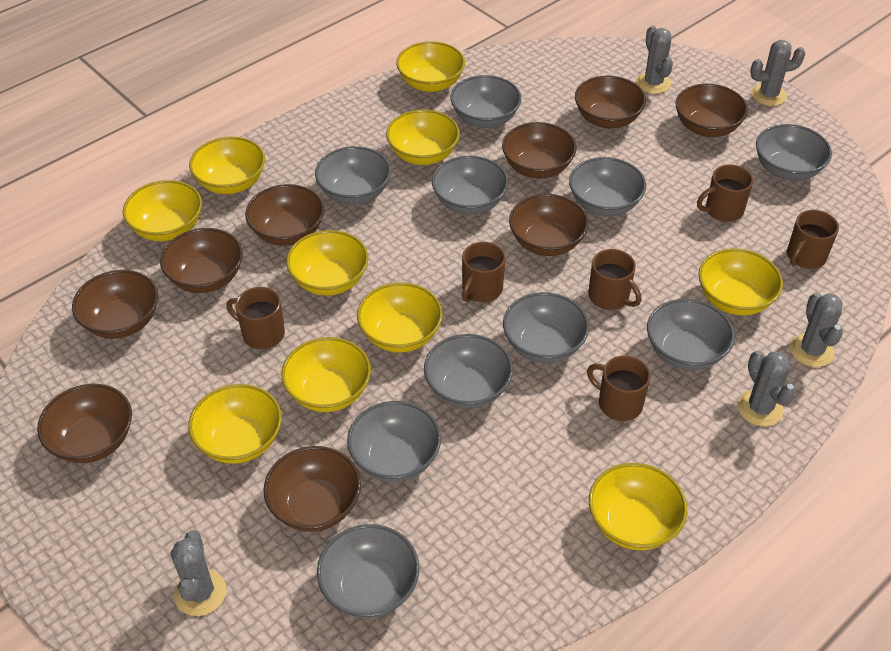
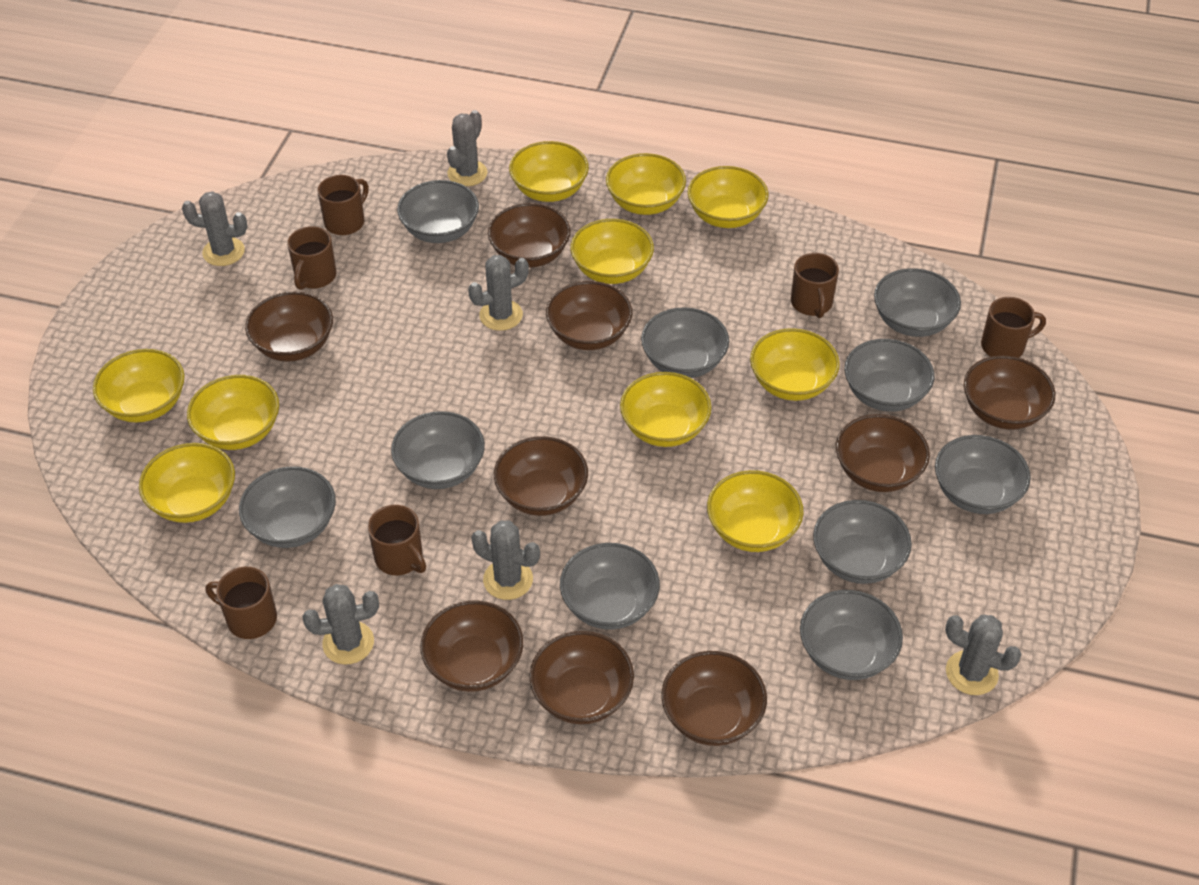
grey cactus: [171,530,226,616] [636,26,673,94] [737,350,796,426] [750,40,805,106] [790,293,843,367] = 5 -> [182,191,247,266] [302,584,379,665] [447,110,488,186] [468,255,529,331] [471,520,540,600] [945,615,1022,695] = 6

